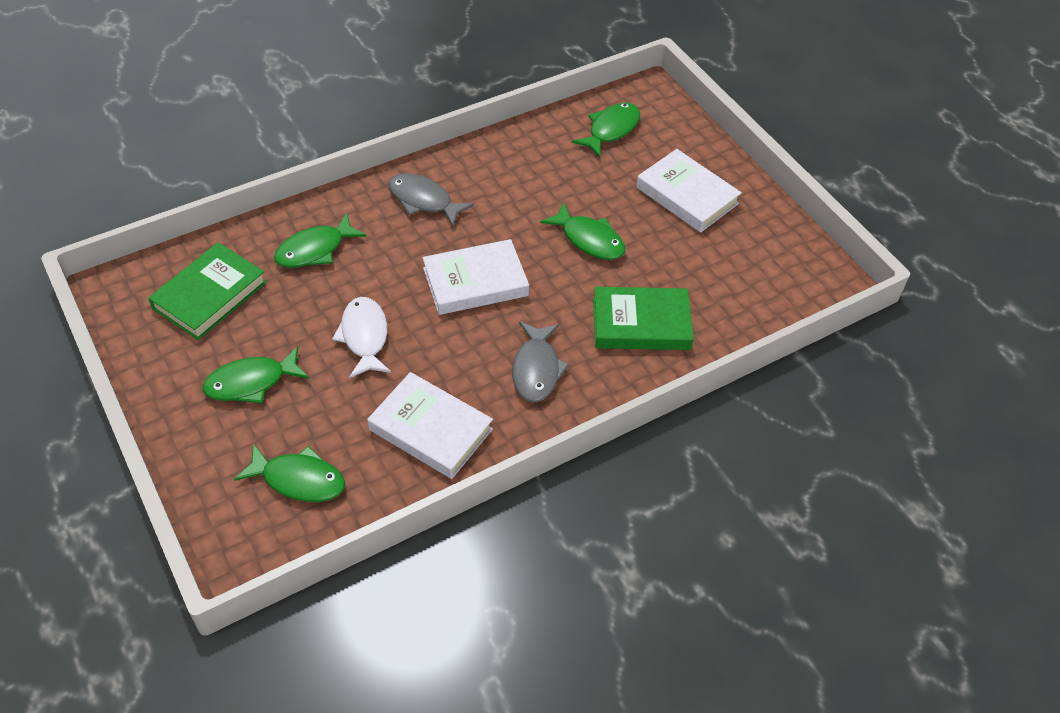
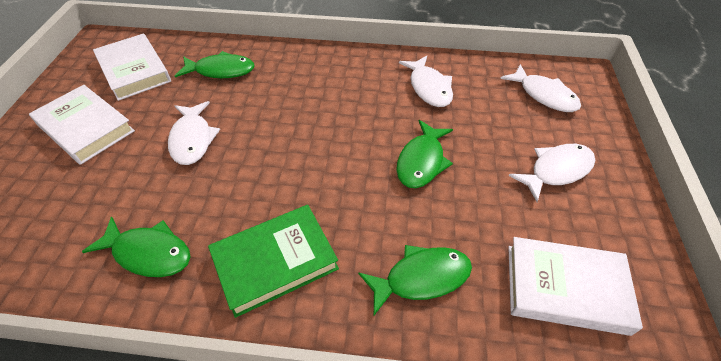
green book: [148,242,267,340] [593,287,694,350] = 2 -> [208,205,339,318] = 1
green fish: [202,346,309,403] [234,443,345,502] [274,213,367,268] [540,202,625,260] [572,103,640,158] = 5 -> [82,216,191,277] [175,51,255,78] [358,245,472,315] [396,120,453,188] = 4
grey fish: [389,173,474,227] [512,322,570,402] = 2 -> none = 0
white fish: [332,297,391,378] = 1 -> [168,101,220,165] [399,56,453,107] [500,64,581,112] [509,144,595,202] = 4

